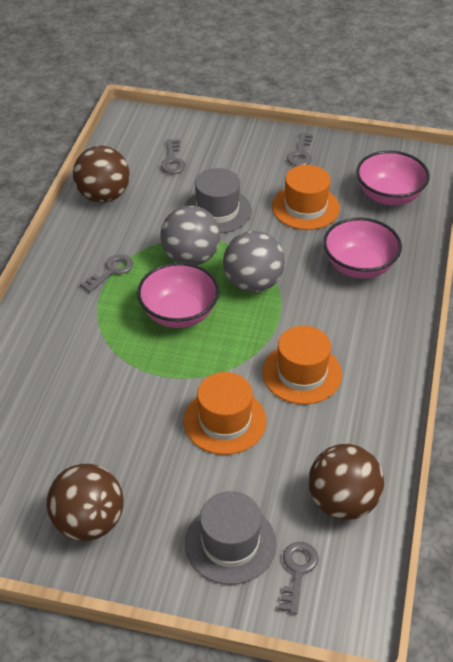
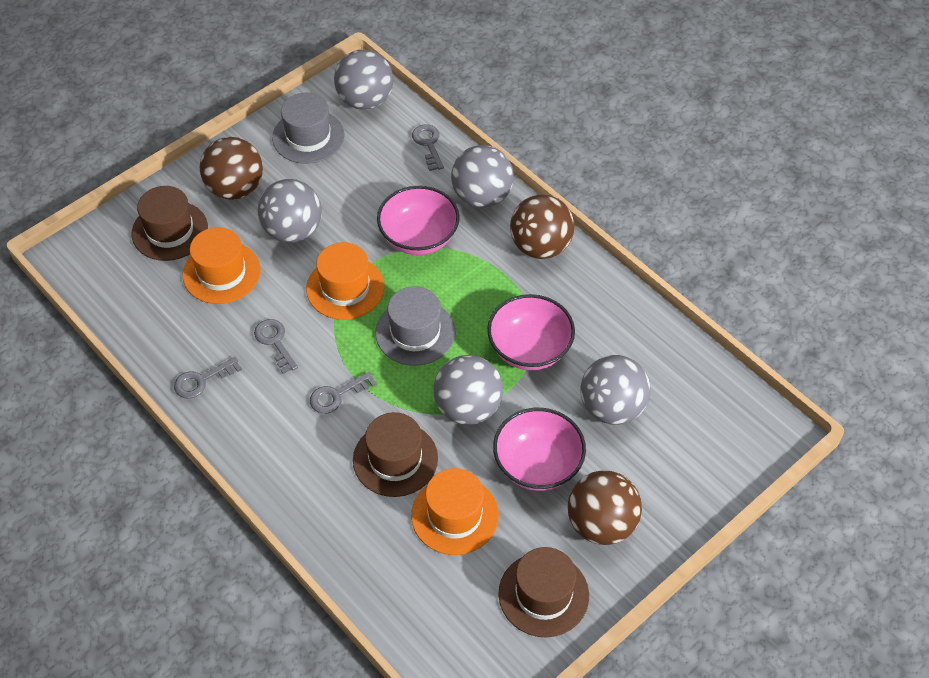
brown hat: none = 0 -> [132,186,208,261] [353,412,438,497] [499,547,589,637] = 3
grey ball: [160,206,220,265] [223,231,285,293] = 2 -> [258,179,322,243] [334,49,393,110] [433,355,503,425] [451,145,514,208] [581,355,651,425] = 5

